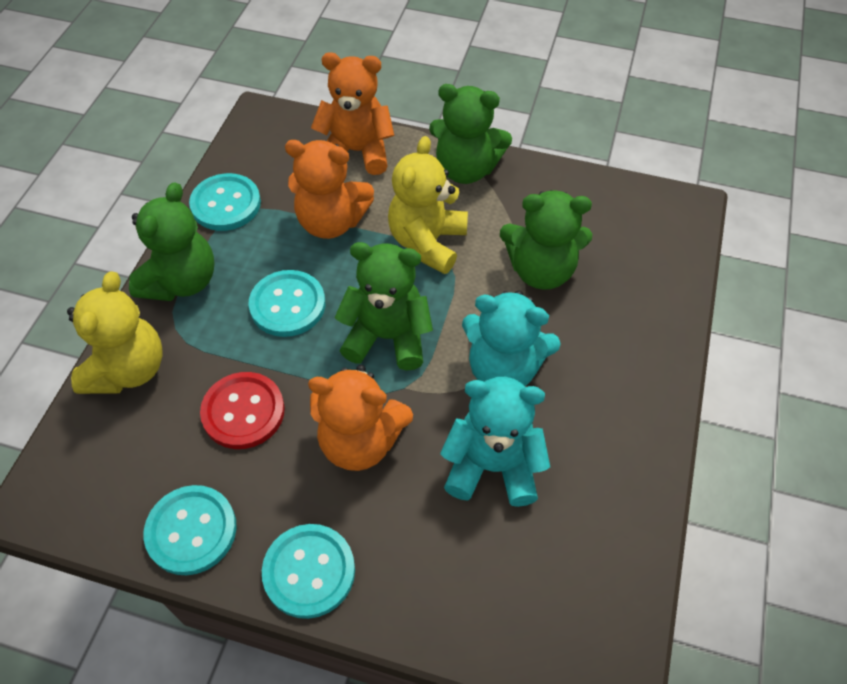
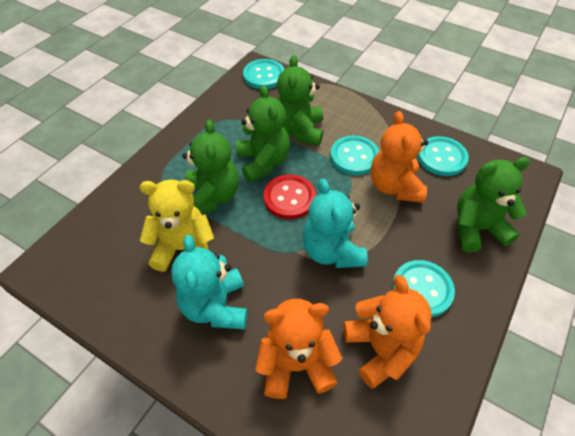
yellow teddy bear: [67,271,163,394] [388,136,468,274] = 2 -> [140,180,214,272] = 1

